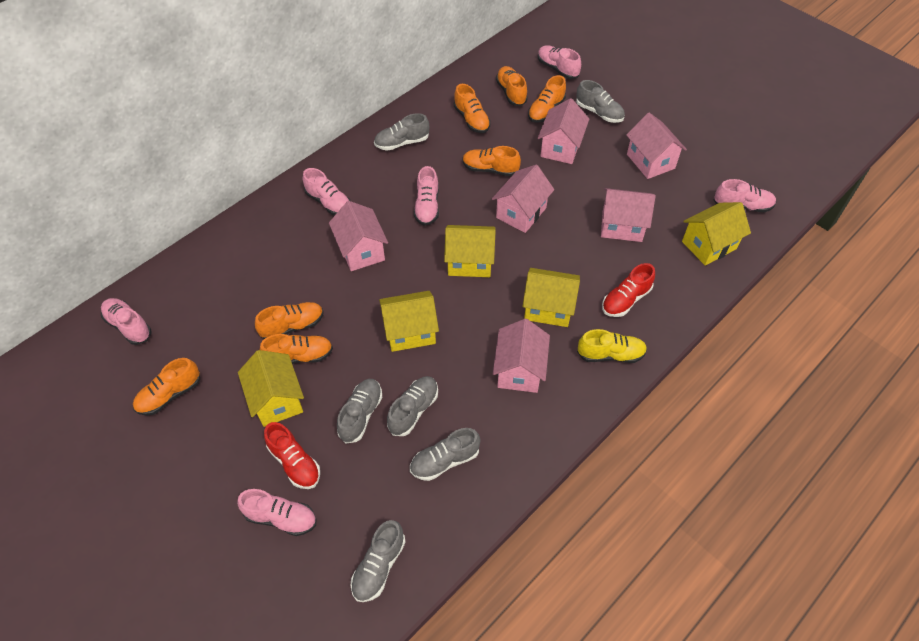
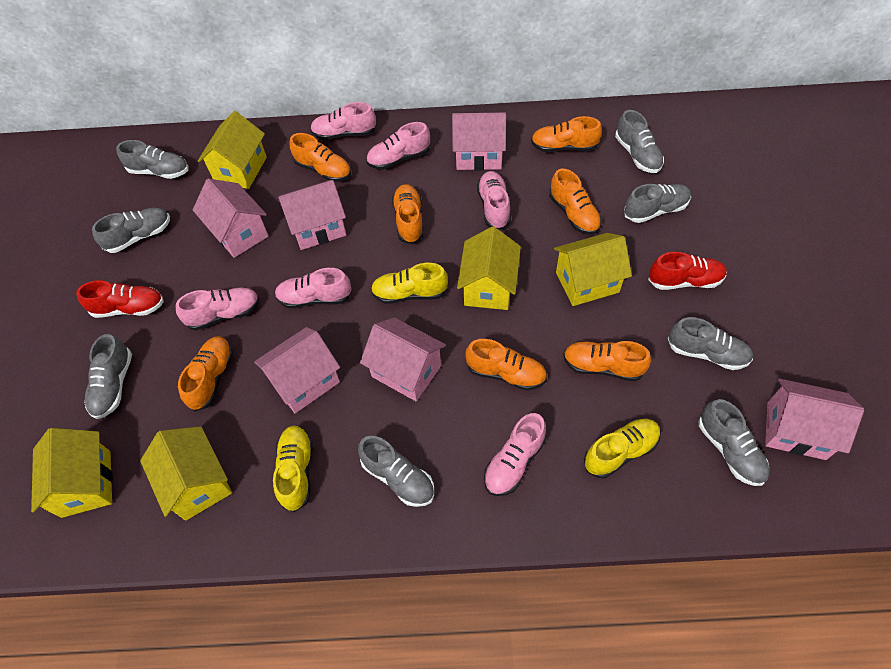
grey shoe: [337,379,382,444] [351,520,406,602] [374,113,429,151] [387,376,438,436] [410,428,481,481] [576,80,625,123] = 6 -> [84,334,132,419] [92,208,170,253] [116,140,189,179] [358,436,434,507] [615,110,664,173] [624,184,691,223] [668,317,753,370] [698,399,770,486] = 8
yellow shoe: [577,329,647,363] = 1 -> [273,426,313,512] [371,263,448,304] [584,419,661,478] = 3

